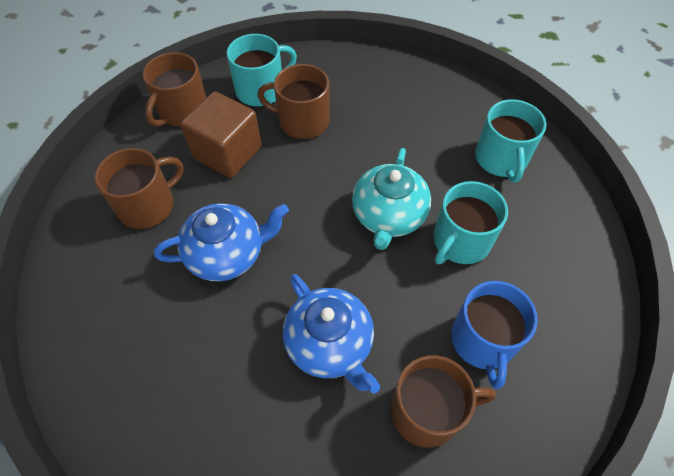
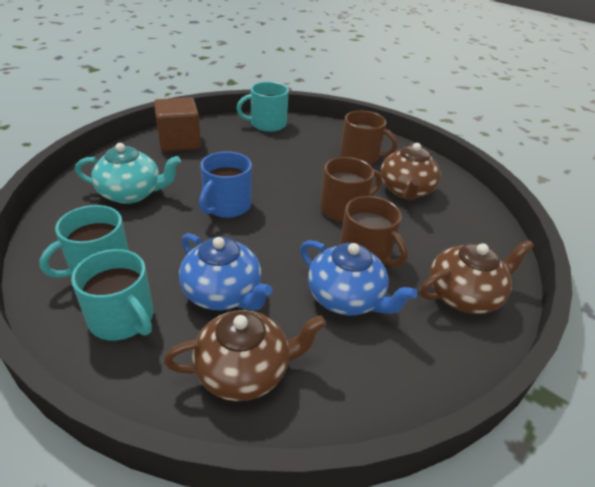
brown mug: [95,148,184,229] [143,52,207,127] [258,64,330,139] [390,355,496,448] = 4 -> [320,157,382,222] [340,111,398,164] [340,196,407,267] = 3
brown teapot: none = 0 -> [164,310,326,401] [380,143,441,200] [420,240,534,314] = 3

